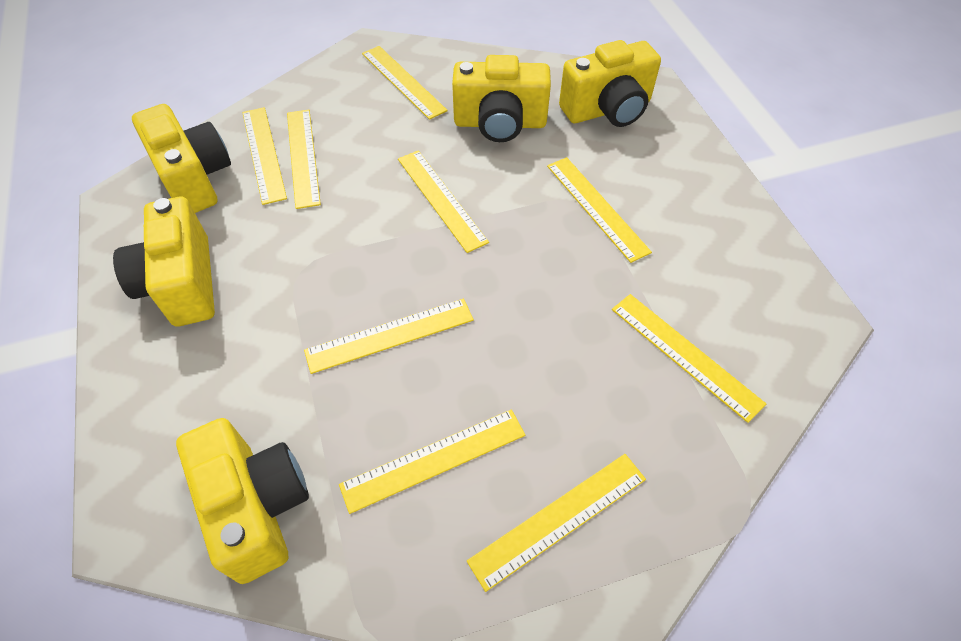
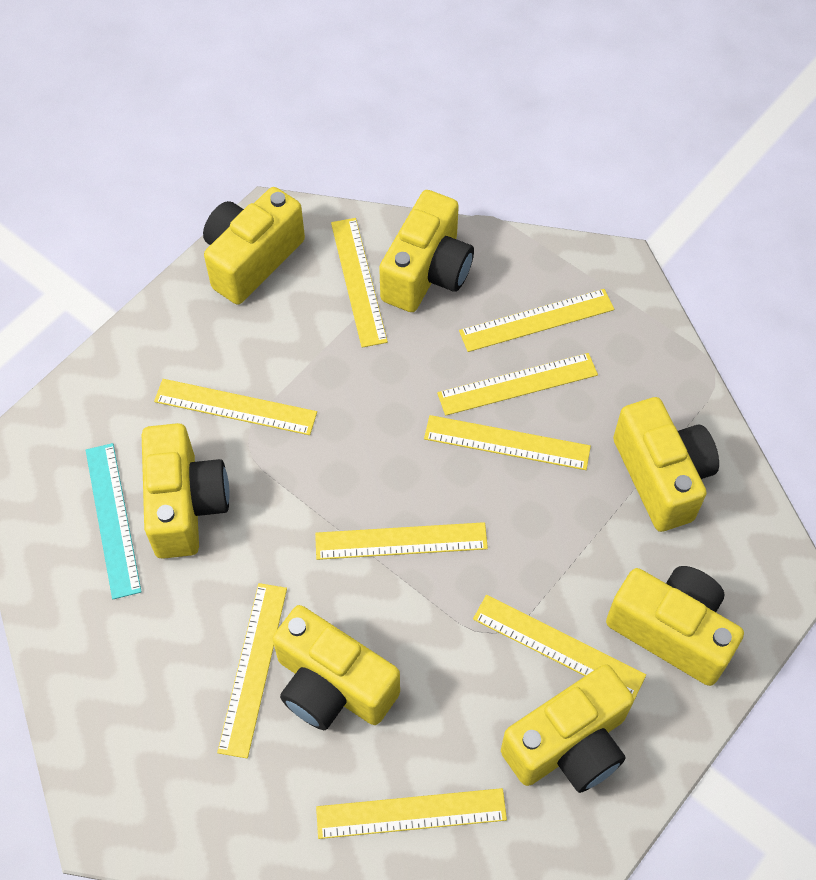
turquoise ruler: none = 0 -> [86,443,142,599] = 1
yellow camera: [113,197,215,326] [132,104,231,213] [176,418,309,584] [452,55,551,142] [559,40,661,127] = 5 -> [142,423,230,559] [203,187,305,305] [273,605,400,730] [379,190,474,312] [501,664,634,793] [606,566,744,686] [613,397,719,532] = 7

